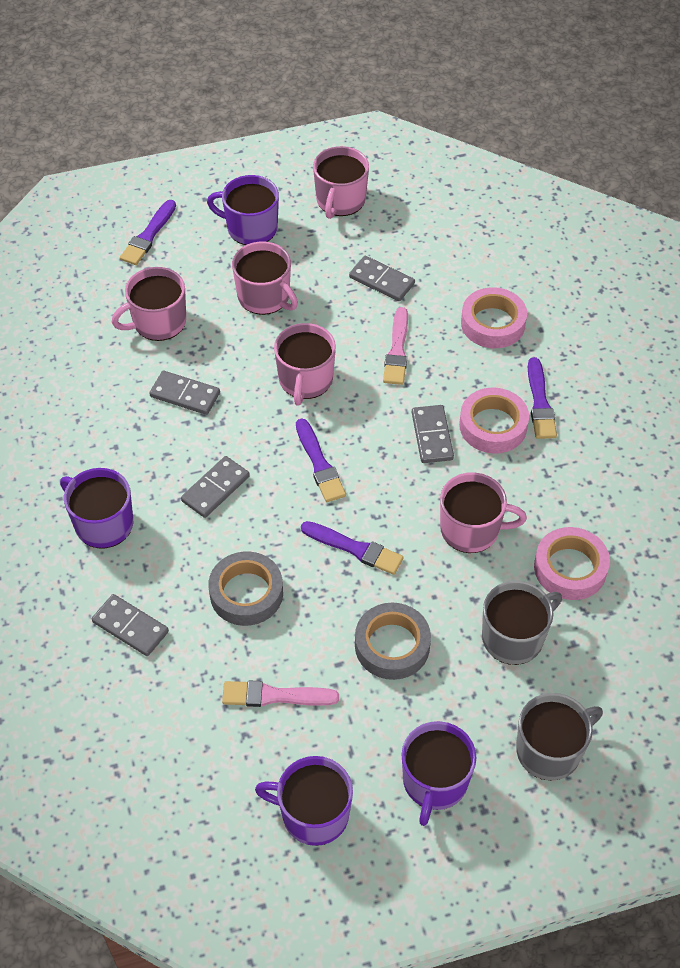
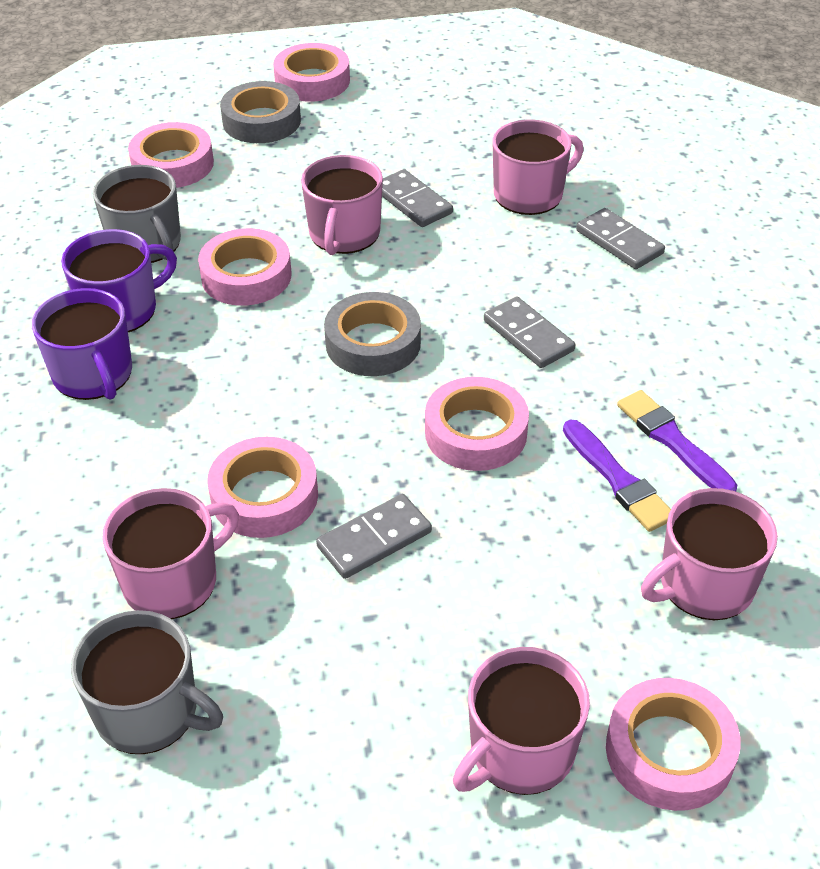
grey domino: [92,594,169,656] [149,371,220,415] [181,456,250,518] [349,256,415,301] [412,405,454,463] = 5 -> [316,494,432,579] [382,169,453,227] [484,297,575,368] [576,208,665,269] = 4
pink brush: [222,681,339,707] [383,307,408,385] = 2 -> none = 0
pink tape: [459,388,529,453] [461,287,527,348] [534,527,610,600] = 3 -> [128,122,214,188] [198,228,292,306] [208,437,318,538] [273,43,350,102] [425,377,529,471] [606,678,741,811] = 6
purple brush: [120,200,176,265] [296,418,346,502] [301,521,404,575] [528,357,557,439] = 4 -> [563,419,671,532] [617,390,737,491] = 2
purple mug: [60,468,133,548] [207,175,279,245] [255,756,353,846] [402,721,477,826] = 4 -> [32,288,132,400] [61,229,177,332] = 2

